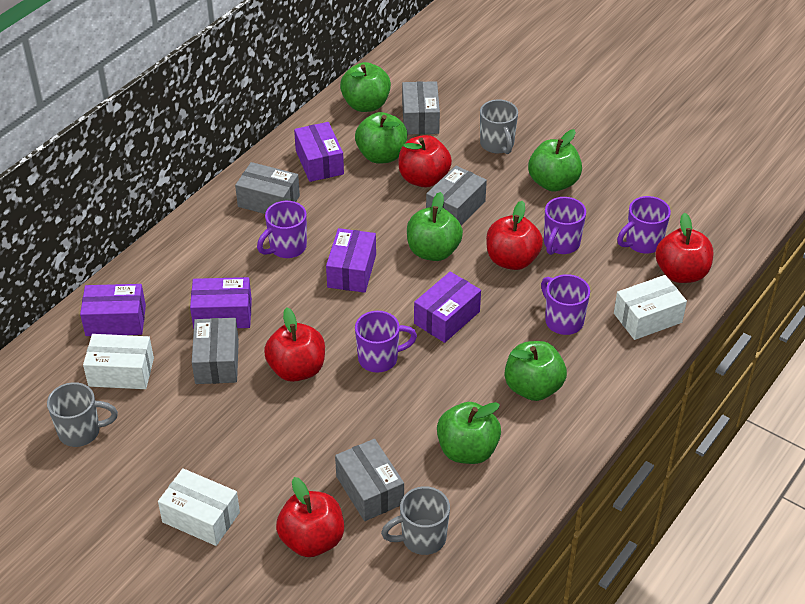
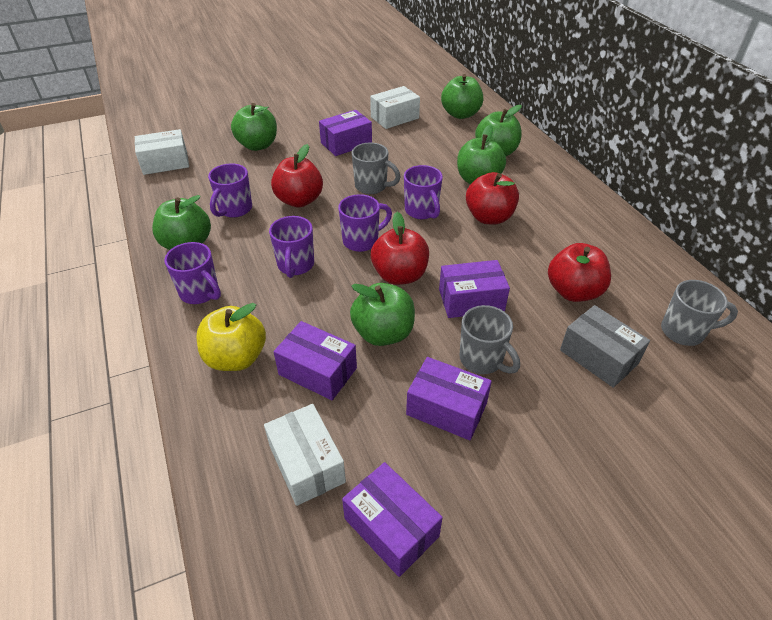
grey box: [192,318,239,384] [235,162,300,214] [335,439,404,521] [402,81,440,135] [426,166,487,225] = 5 -> [560,305,650,388] = 1
red apple: [264,308,325,382] [276,477,344,557] [398,135,452,188] [486,201,543,270] [655,213,713,283] = 5 -> [271,144,323,207] [371,212,429,285] [466,172,519,225] [548,243,611,302] = 4
yellow apple: none = 0 -> [196,303,266,371] = 1

